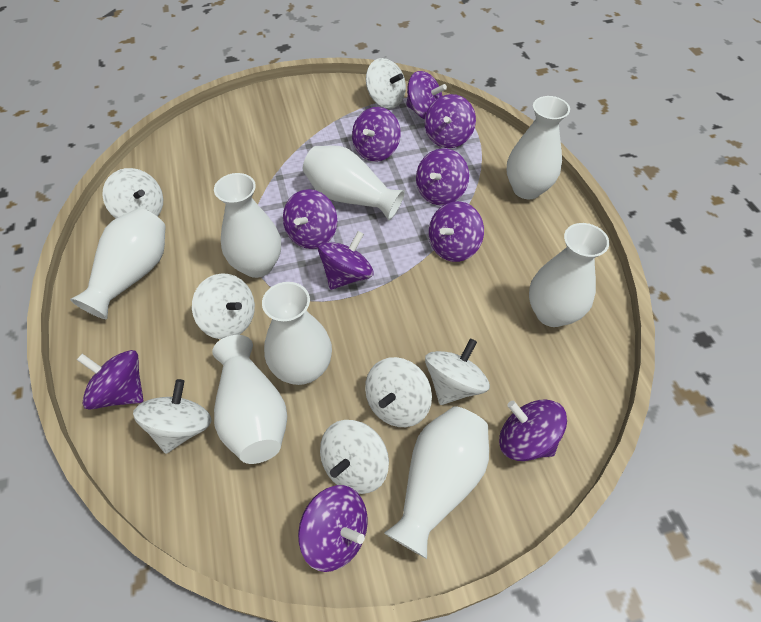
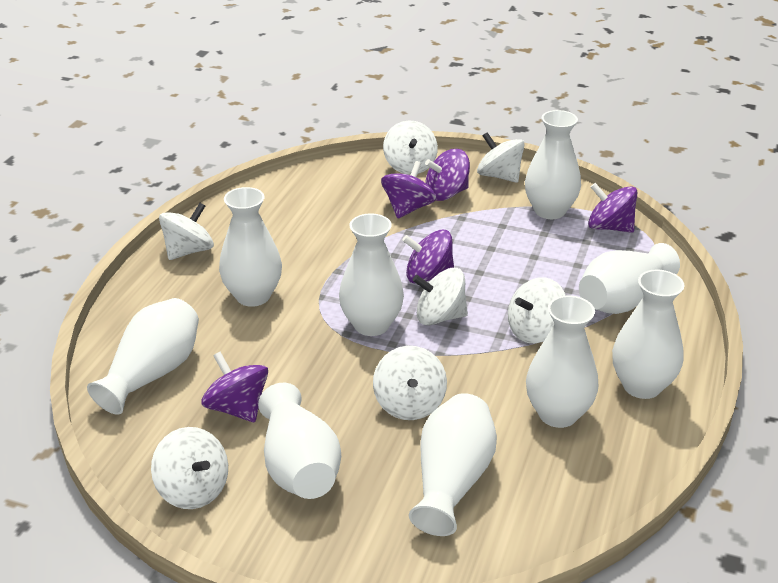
purple spinning top: [77,350,143,410] [283,189,337,249] [298,485,368,572] [318,231,374,290] [352,107,400,161] [406,71,447,120] [416,148,469,206] [425,94,476,148] [429,201,484,262] [499,399,567,461] = 10 -> [201,352,268,422] [381,161,436,218] [402,230,454,284] [425,149,470,201] [588,183,638,233] = 5
white vase: [70,208,166,319] [212,335,287,464] [214,173,281,278] [262,282,332,385] [303,145,405,220] [384,406,489,559] [507,96,570,199] [529,223,609,327] = 8 -> [87,298,199,415] [219,187,282,307] [258,383,341,499] [339,213,404,336] [409,393,497,536] [525,110,581,219] [526,295,598,428] [579,243,680,314] [612,269,684,399] = 9

